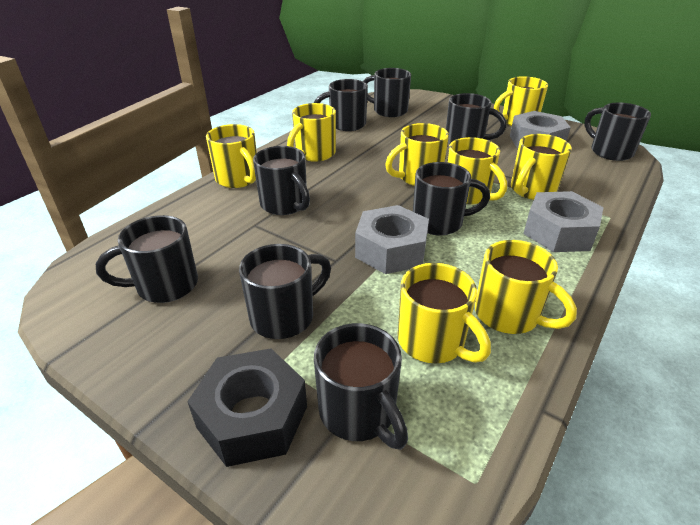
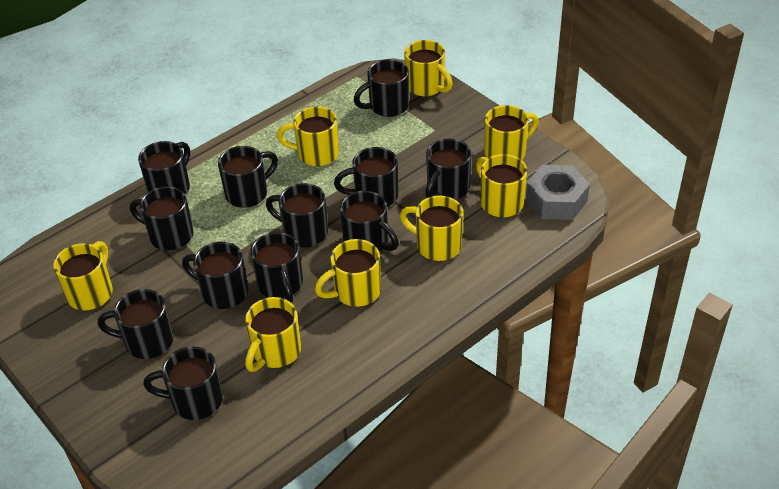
black mug: [96,215,198,303] [239,244,331,339] [253,146,310,215] [314,79,368,131] [314,323,408,450] [363,68,411,117] [413,162,490,236] [446,93,507,144] [584,103,651,161] = 9 -> [98,289,174,359] [130,186,193,250] [138,141,190,195] [143,347,223,420] [182,242,248,309] [218,146,278,208] [250,232,303,302] [266,183,328,247] [334,147,398,207] [340,191,399,252] [354,59,409,117] [426,139,471,200] = 12
black nut: [187,349,307,467] = 1 -> none = 0
grey nut: [355,205,429,274] [510,111,571,148] [523,191,604,252] = 3 -> [526,165,590,220] = 1

